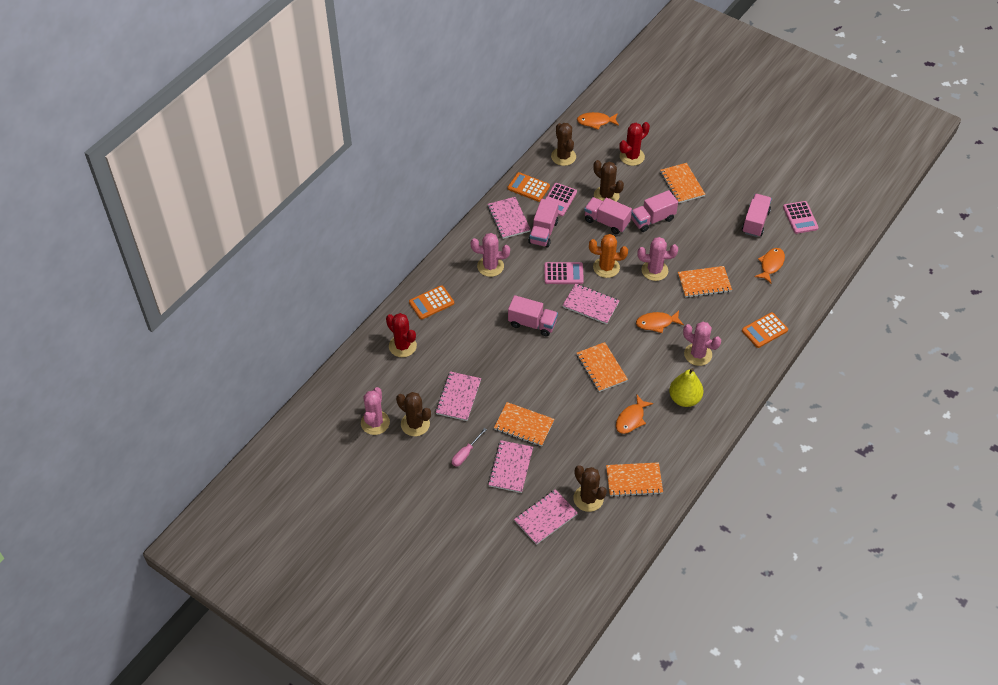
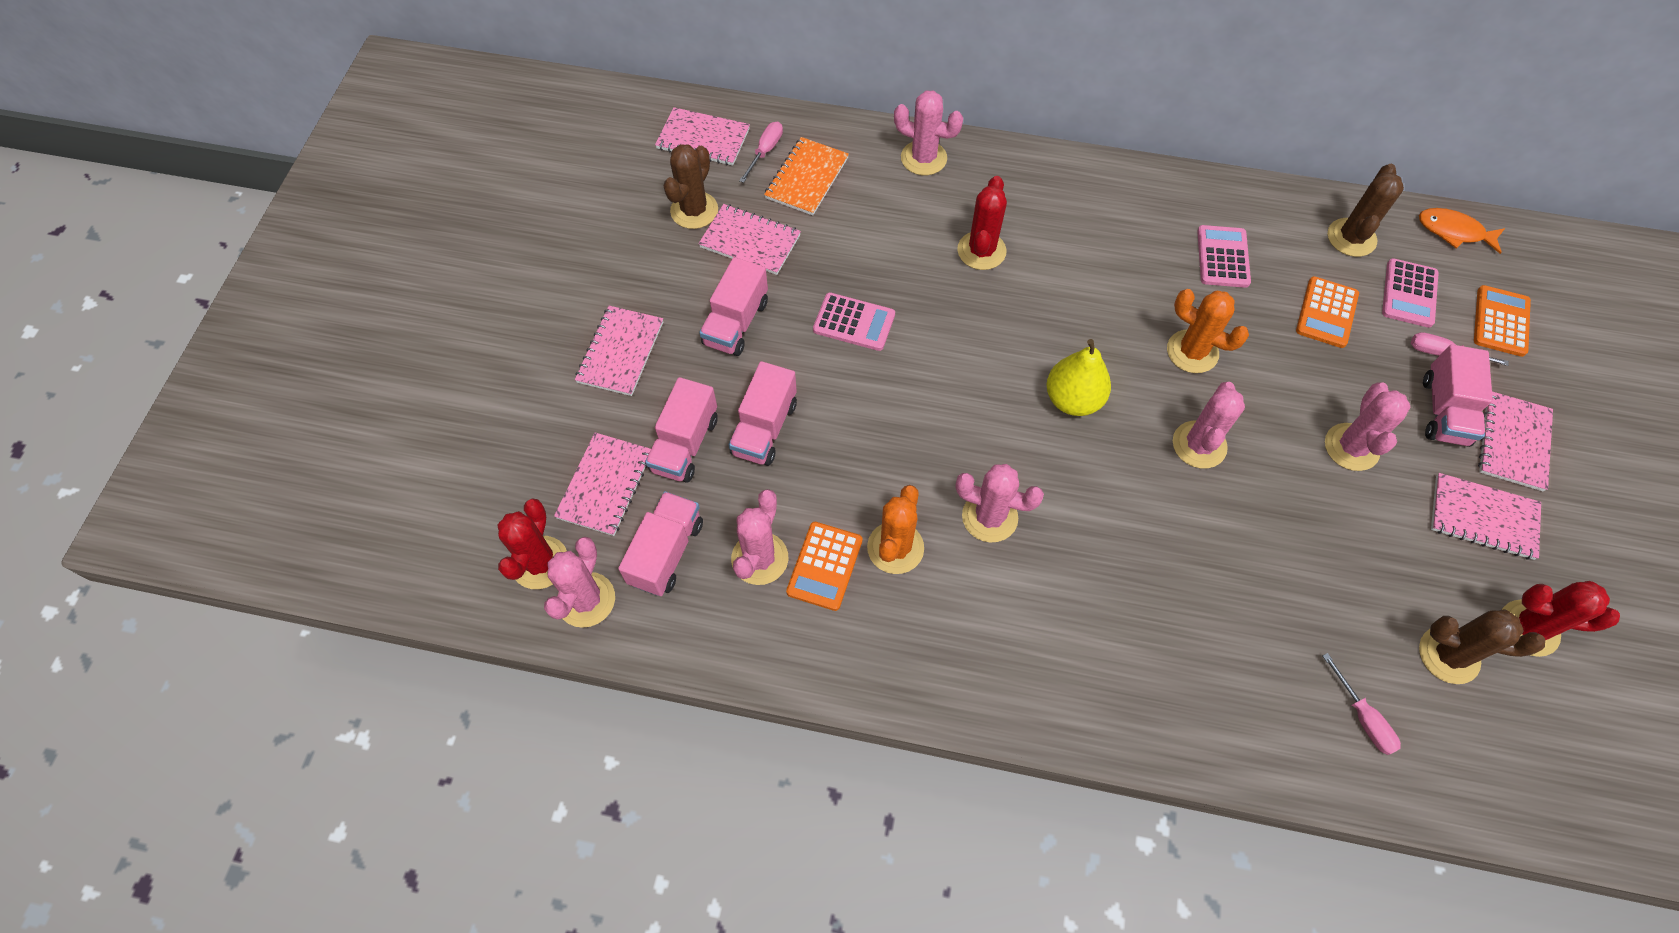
brown cactus: [396,392,431,436] [551,123,576,166] [573,465,607,512] [593,160,624,202] = 4 -> [663,144,718,229] [1328,164,1404,257] [1419,609,1545,684] = 3
orange cactus: [589,234,628,278] = 1 -> [867,485,924,574] [1167,289,1249,373] = 2
orange fish: [577,112,619,130] [616,395,653,434] [636,311,684,333] [754,248,785,283] = 4 -> [1419,208,1505,254] = 1
orange notebook: [494,402,554,447] [577,342,628,392] [606,462,663,497] [660,163,705,203] [678,266,732,298] = 5 -> [764,137,849,215] = 1
pink cactus: [361,387,390,435] [471,233,510,277] [638,237,678,281] [683,322,721,366] = 4 -> [544,537,615,628] [731,489,788,585] [894,91,963,175] [956,464,1044,542] [1173,382,1245,468] [1325,382,1410,471] = 6
pink notebook: [435,371,481,421] [487,197,531,239] [488,440,533,493] [514,489,578,545] [562,283,620,324] = 5 -> [554,433,651,536] [575,306,663,396] [655,107,750,166] [698,204,801,275] [1431,473,1541,560] [1478,391,1553,491] = 6
pink screwdriver: [452,428,487,467] = 1 -> [739,122,783,183] [1323,653,1401,755] [1411,332,1509,366] = 3
red cactus: [386,313,417,357] [619,122,650,166] = 2 -> [497,499,567,589] [957,176,1007,270] [1502,581,1620,657] = 3

